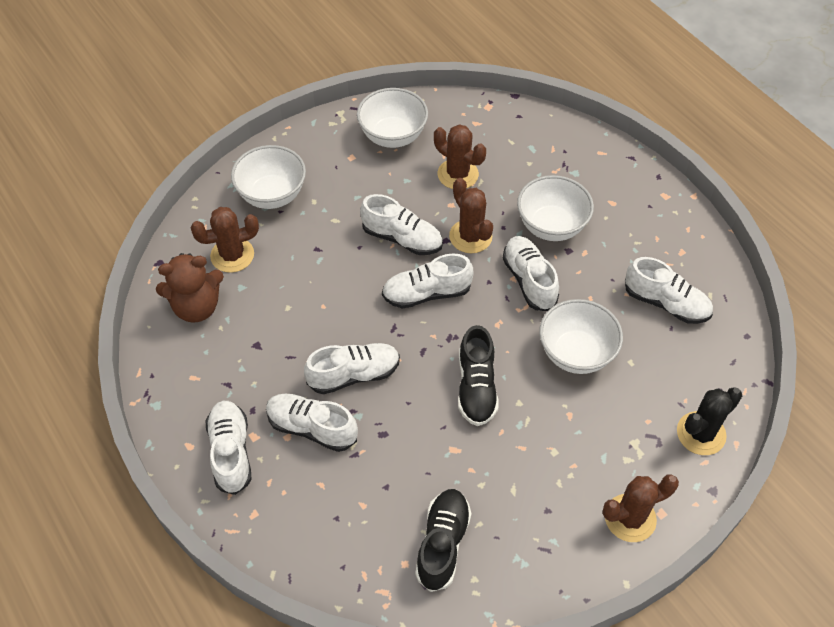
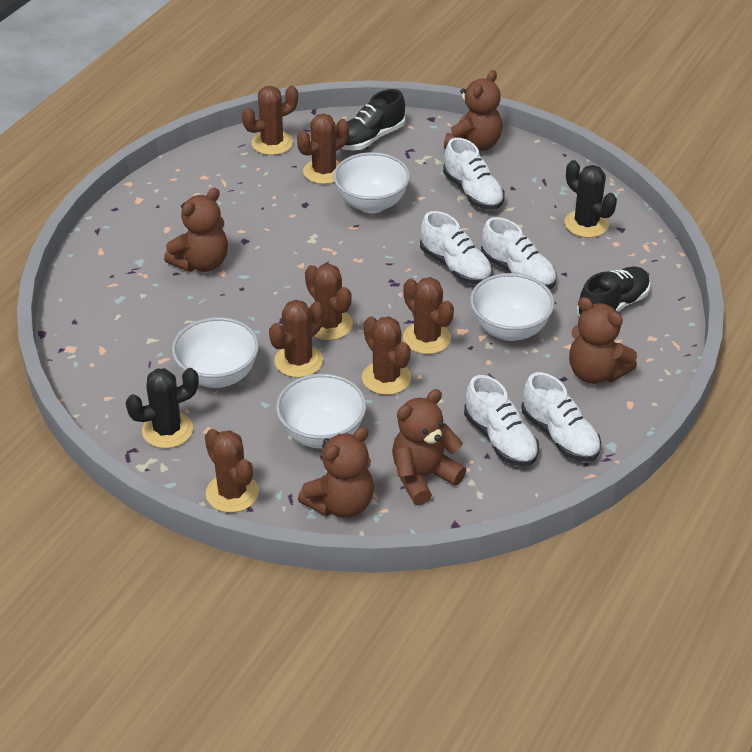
black cactus: [677,387,742,455] = 1 -> [126,368,199,448] [564,160,617,238] = 2
brown cactus: [190,207,259,273] [434,124,486,189] [449,178,493,253] [602,475,679,542] = 4 -> [205,429,259,513] [242,86,298,155] [269,300,324,378] [297,113,349,184] [305,264,353,340] [362,316,411,395] [403,277,454,354] = 7
brown teddy bear: [156,253,224,323] = 1 -> [164,188,228,272] [298,427,374,518] [392,389,466,505] [444,70,502,151] [569,297,637,384] = 5
white shoe: [206,401,252,495] [266,394,358,452] [304,343,400,394] [360,194,443,255] [382,254,473,308] [503,236,559,311] [625,257,713,324] = 7 -> [420,211,492,284] [443,138,505,210] [464,375,539,466] [481,217,557,289] [521,372,601,462] = 5

